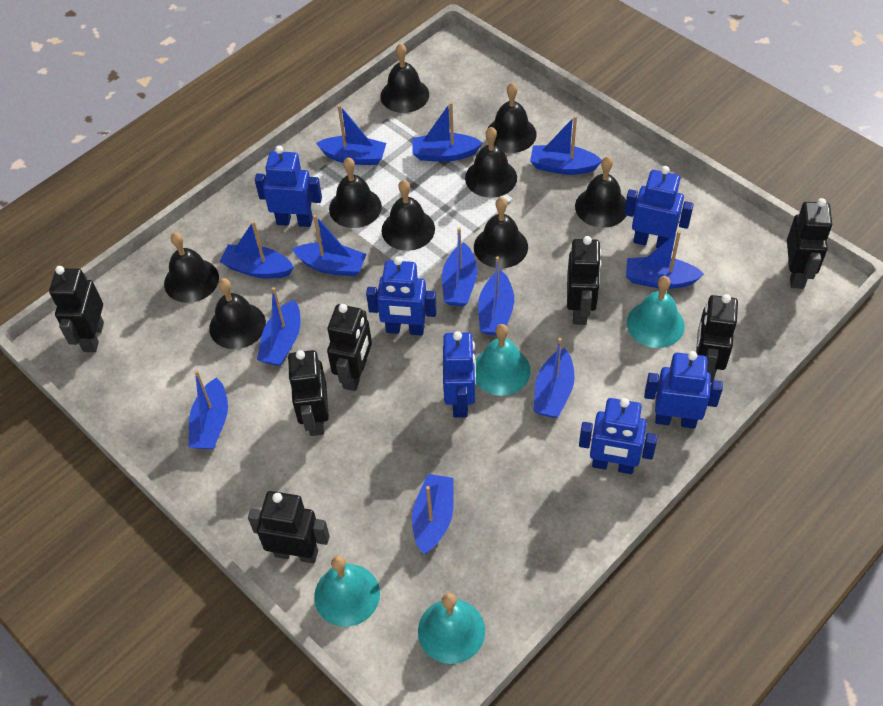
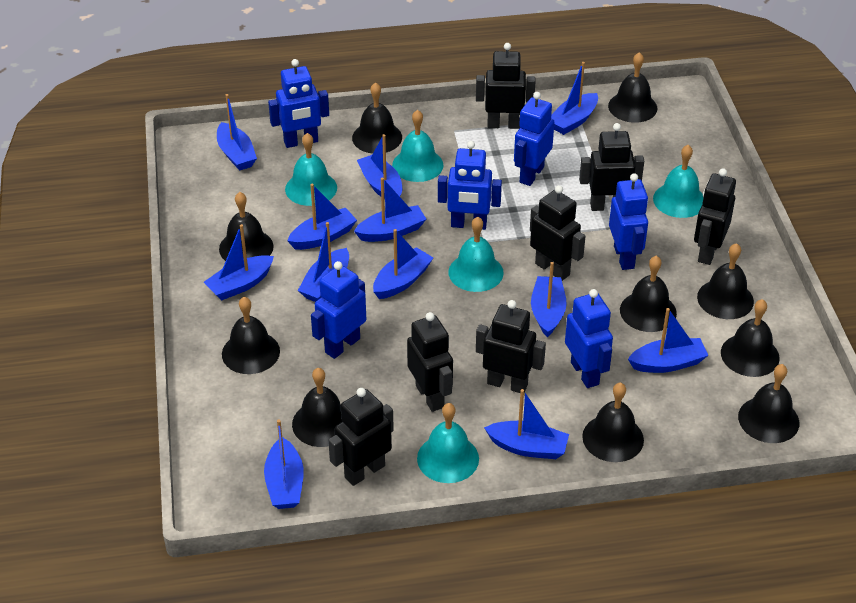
black bell: [164,232,219,303] [209,278,266,349] [329,158,382,228] [380,43,429,113] [382,180,435,251] [465,127,517,198] [474,197,528,268] [487,83,537,153] [575,156,626,228] = 9 -> [219,192,274,261] [222,297,280,374] [292,368,342,447] [352,82,402,154] [582,382,644,462] [608,52,657,123] [620,255,677,332] [697,243,754,319] [721,299,780,377] [738,364,799,443] = 10
turquoise bell: [314,556,380,627] [418,593,485,664] [476,324,531,396] [627,276,685,348] = 4 -> [285,133,337,206] [392,110,444,182] [417,403,479,483] [448,216,504,292] [653,145,703,218] = 5

